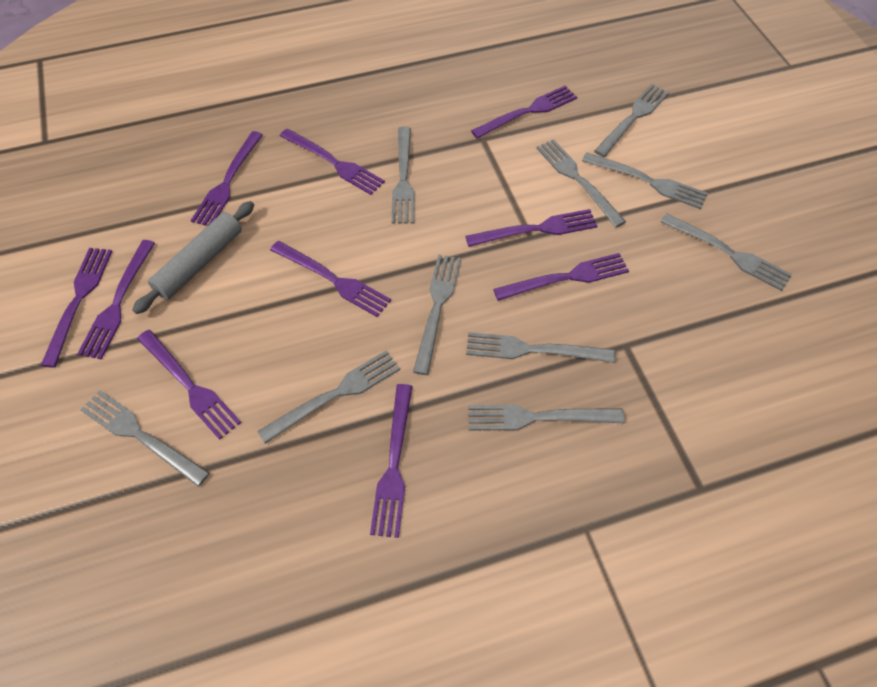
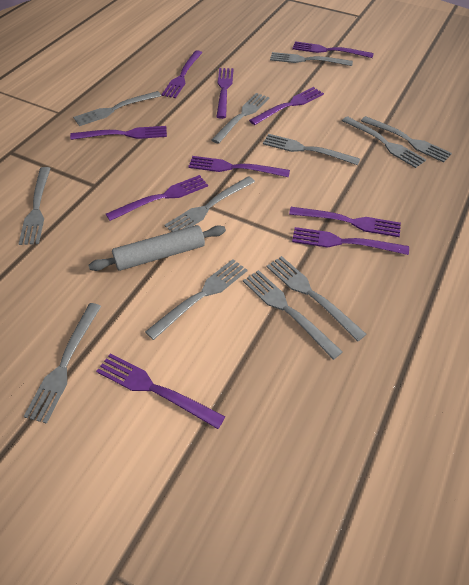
grey fork: [80,390,210,486] [257,351,400,444] [392,127,415,224] [413,254,461,375] [466,332,615,363] [468,405,625,430] [536,139,626,227] [582,152,708,209] [594,84,669,157] [660,213,792,291] = 10 -> [19,167,51,245] [23,303,101,424] [73,91,161,126] [145,259,248,340] [165,176,255,232] [211,93,269,144] [243,270,343,360] [263,134,360,165] [267,256,367,342] [270,52,353,66] [342,116,426,168] [361,116,452,163] = 12

